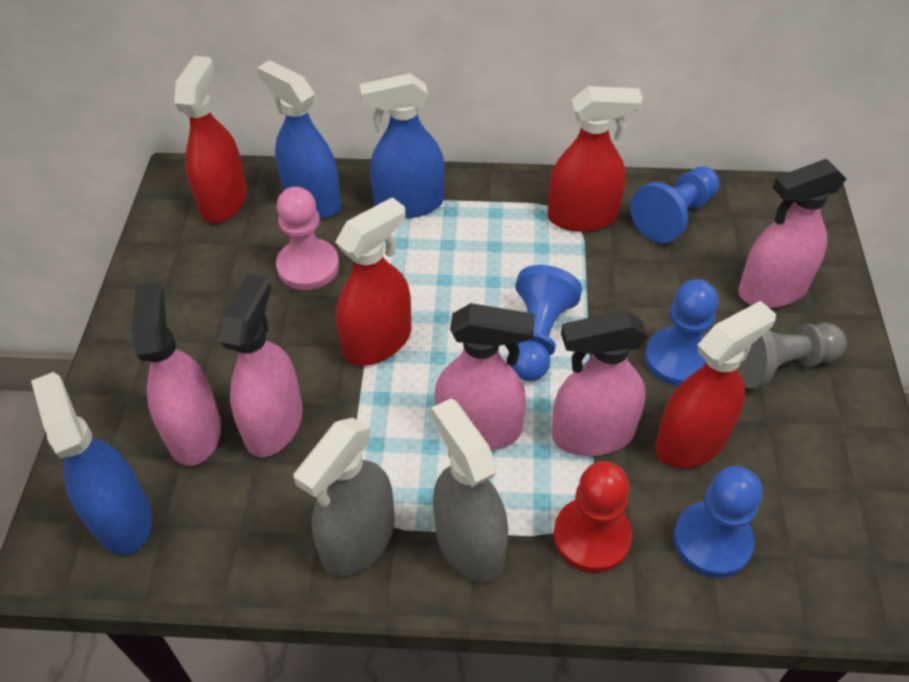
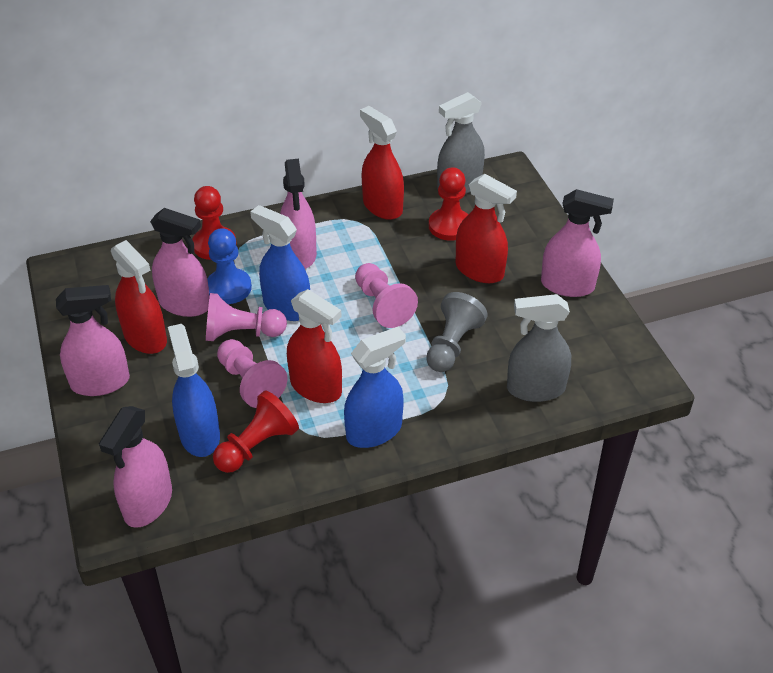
blue pawn: [511,265,582,381] [630,166,720,243] [645,279,719,386] [673,466,762,578] = 4 -> [207,228,252,304] = 1
pink pawn: [276,187,339,290] = 1 -> [206,293,287,341] [217,339,287,408] [355,263,418,328] = 3
red pawn: [554,461,632,573] = 1 -> [192,186,236,260] [213,390,299,473] [429,167,468,241] = 3

